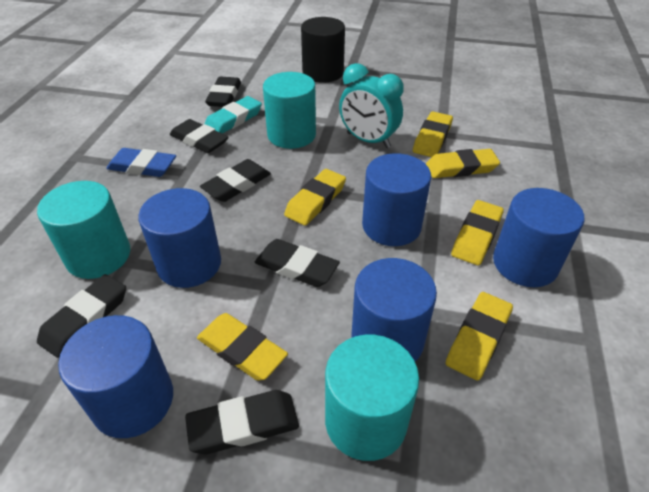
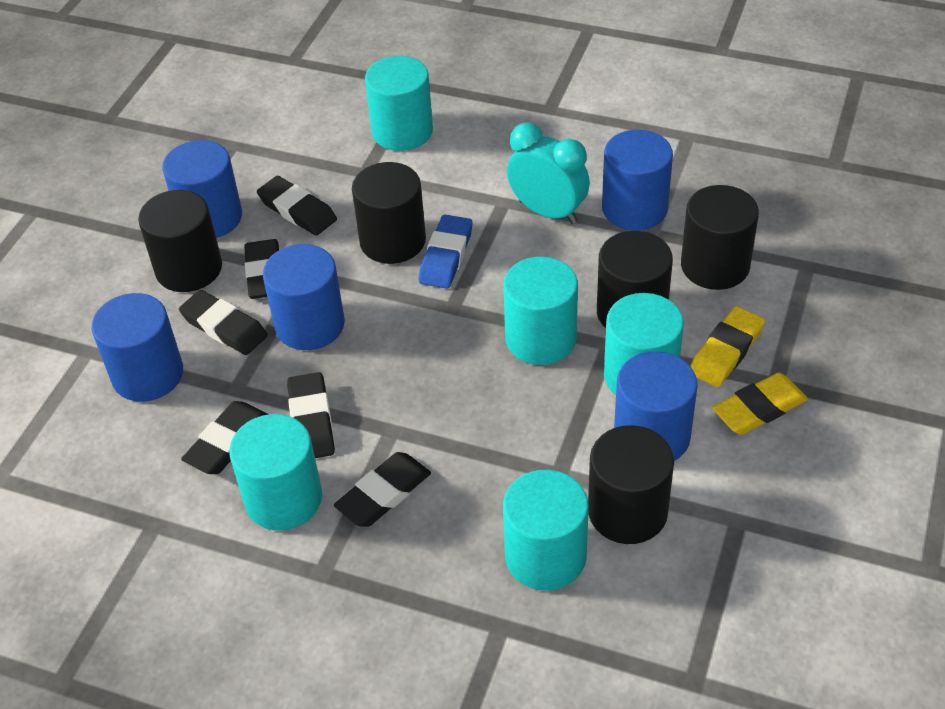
black cylinder: [301,17,345,83] = 1 -> [138,190,222,292] [352,162,426,264] [588,425,674,544] [597,231,673,328] [681,185,759,290] = 5
turquoise cylinder: [37,181,130,279] [263,72,316,149] [325,335,419,461] = 3 -> [229,414,322,530] [365,56,433,151] [503,257,578,365] [503,470,589,591] [604,293,684,395] = 5
turquoise eraser: [204,96,262,134] = 1 -> none = 0
yellow eraser: [197,313,288,381] [284,169,346,226] [413,112,453,157] [426,149,500,178] [446,292,513,381] [451,200,504,265] = 6 -> [690,306,765,387] [712,373,808,435] = 2

